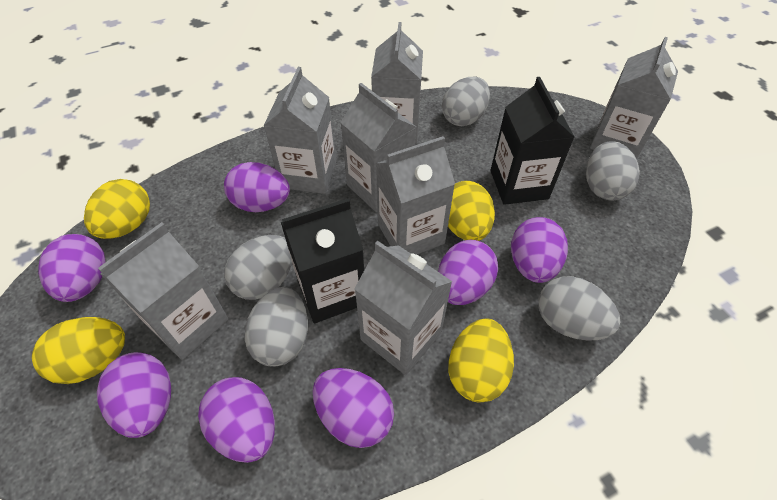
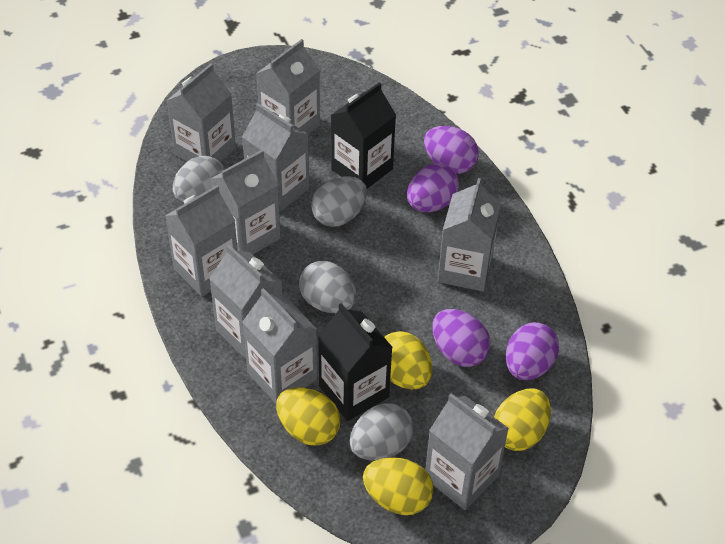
grey carton: [98,222,228,360] [264,67,336,194] [340,83,416,212] [354,241,453,375] [371,22,423,143] [376,136,455,255] [590,37,678,159] = 7 -> [165,185,238,297] [167,63,236,162] [209,244,283,359] [211,150,281,255] [242,103,309,213] [242,288,317,404] [256,39,320,134] [425,393,509,510] [438,178,501,292] = 9
grey egg: [224,235,292,300] [245,287,308,367] [442,77,490,126] [538,276,620,341] [586,141,640,200] = 5 -> [173,156,225,203] [299,261,356,313] [311,177,367,227] [350,403,414,461] = 4
purple egg: [38,234,105,302] [97,352,171,438] [198,377,275,463] [224,162,290,212] [313,368,394,448] [438,240,498,305] [511,217,568,283] = 7 -> [407,163,459,212] [424,126,479,174] [432,309,490,367] [506,322,559,380] = 4

